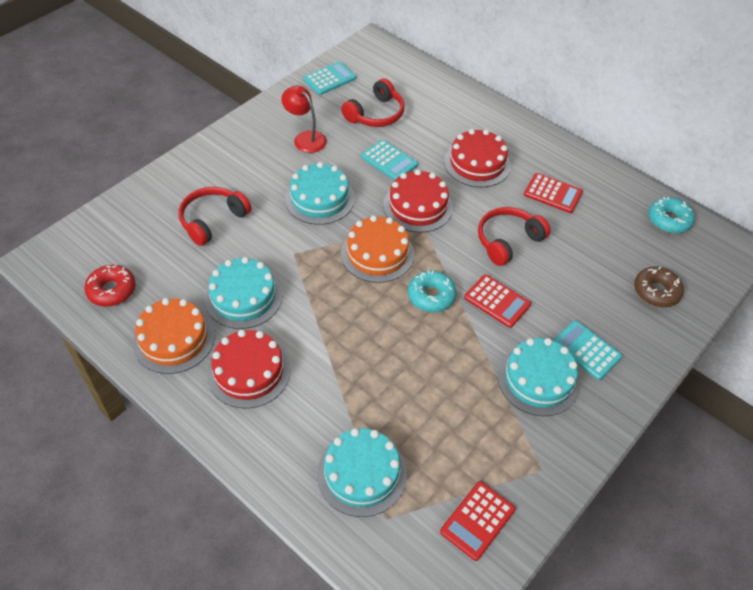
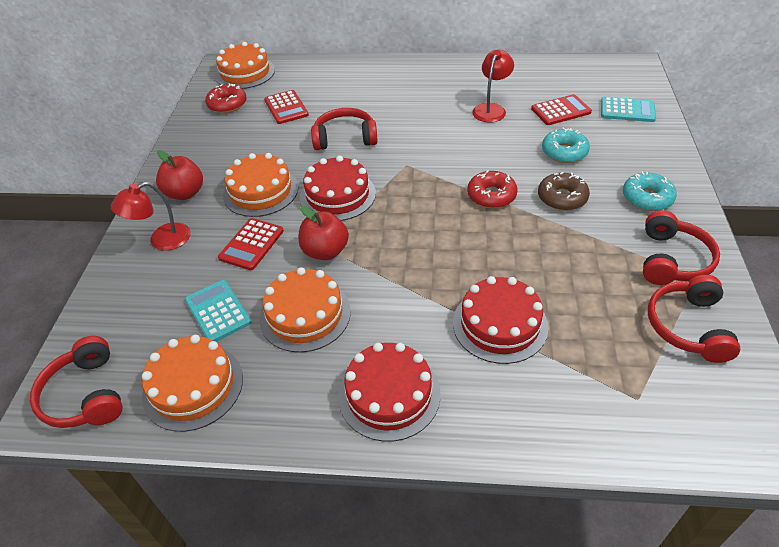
orange cake: [133,298,215,374] [341,215,414,283] = 2 -> [142,335,243,432] [215,42,275,89] [223,153,298,217] [259,267,351,352] = 4
red apple: none = 0 -> [156,150,203,200] [298,206,349,260] = 2
red donut: [84,265,136,307] = 1 -> [205,83,247,113] [467,170,518,208] = 2
red headphones: [179,187,252,246] [341,78,405,127] [478,207,551,266] = 3 -> [30,336,123,428] [311,108,378,150] [643,210,720,285] [648,275,740,363] = 4
red lamp: [281,85,327,153] = 1 -> [111,182,191,251] [472,50,514,122] = 2
turquoise cake: [204,257,282,329] [285,162,355,225] [317,428,407,517] [498,338,580,416] = 4 -> none = 0
turquoise calculator: [303,61,356,95] [361,140,418,181] [553,321,622,380] = 3 -> [185,280,251,342] [601,97,656,122] = 2

